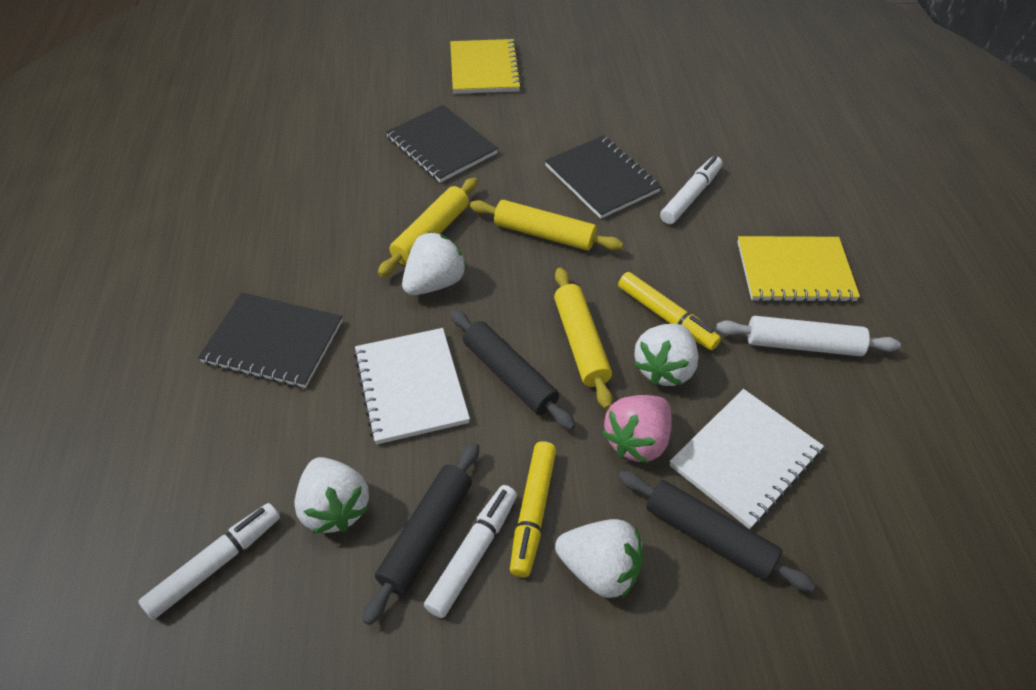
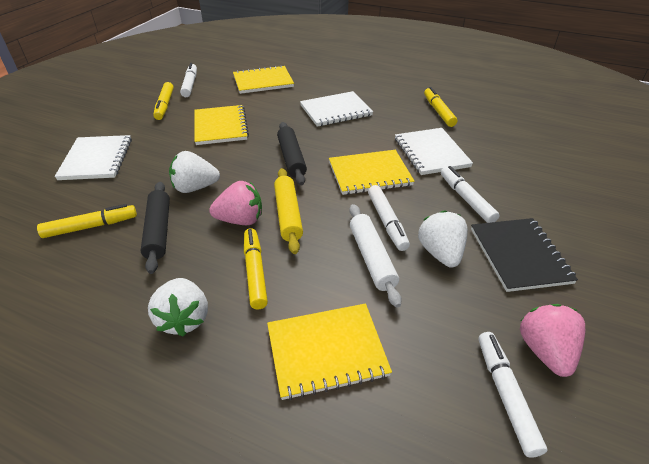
black notebook: [198,292,342,388] [386,105,498,183] [545,136,661,219] = 3 -> [471,218,578,292] = 1
black rolling pin: [363,442,479,625] [450,310,575,430] [618,471,816,592] = 3 -> [141,182,170,274] [277,122,307,185] = 2
pink strawberry: [602,395,672,463] = 1 -> [209,181,262,225] [520,304,585,377] = 2
white marker: [138,503,280,620] [424,485,517,618] [660,156,723,224] = 3 -> [180,63,197,97] [368,185,410,251] [441,166,499,223] [478,332,547,457] = 4
white notebook: [354,328,470,444] [669,389,824,529] = 2 -> [55,135,132,180] [300,91,373,127] [395,128,473,175] = 3
white strawberry: [295,457,369,534] [402,231,467,295] [555,519,643,598] [634,324,699,386] = 4 -> [148,278,208,336] [169,151,220,193] [418,210,468,268] = 3
yellow marker: [510,441,556,577] [618,272,721,350] = 2 -> [37,204,137,238] [153,82,174,120] [244,228,268,309] [424,87,457,127] = 4
yellow notebook: [450,39,522,94] [737,236,860,302] = 2 -> [194,105,249,145] [233,65,294,94] [267,303,392,400] [329,150,415,195] = 4
yellow rolling pin: [378,178,478,277] [470,200,623,251] [554,268,613,409] = 3 -> [274,168,303,254] = 1

